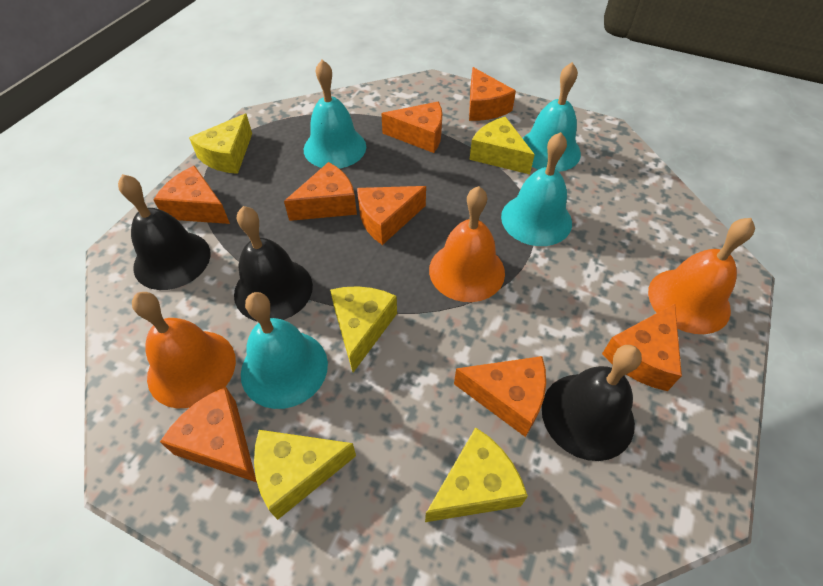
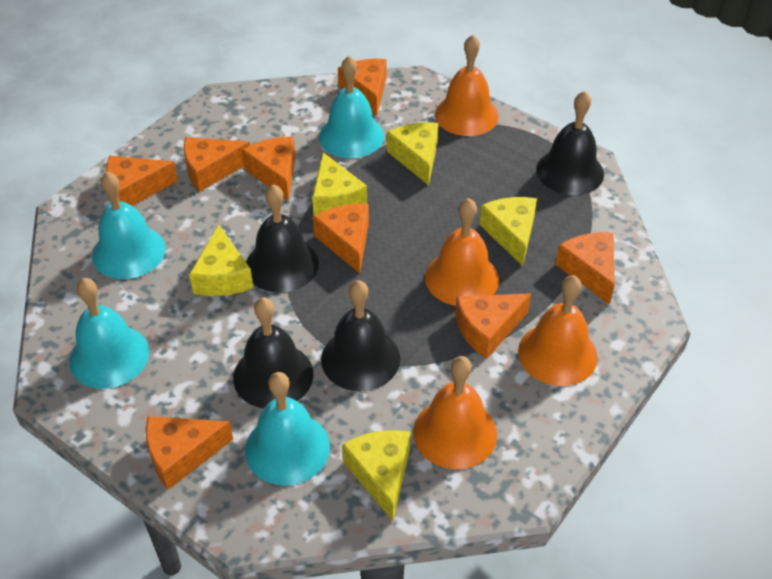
black bell: [118,174,211,290] [234,206,313,321] [542,345,642,461] = 3 -> [233,297,314,408] [246,184,319,293] [321,280,400,391] [536,91,604,195] = 4
orange bell: [132,292,236,408] [429,186,505,302] [648,218,755,334] = 3 -> [413,356,497,469] [425,198,499,306] [435,35,499,136] [518,275,598,386] = 4

